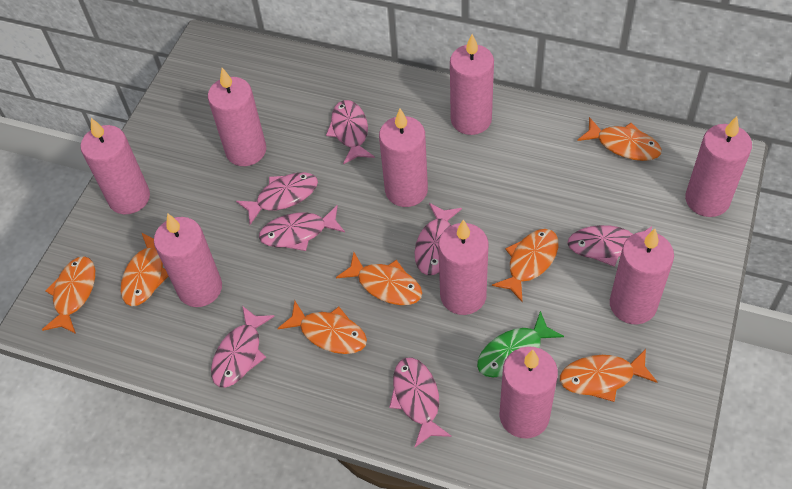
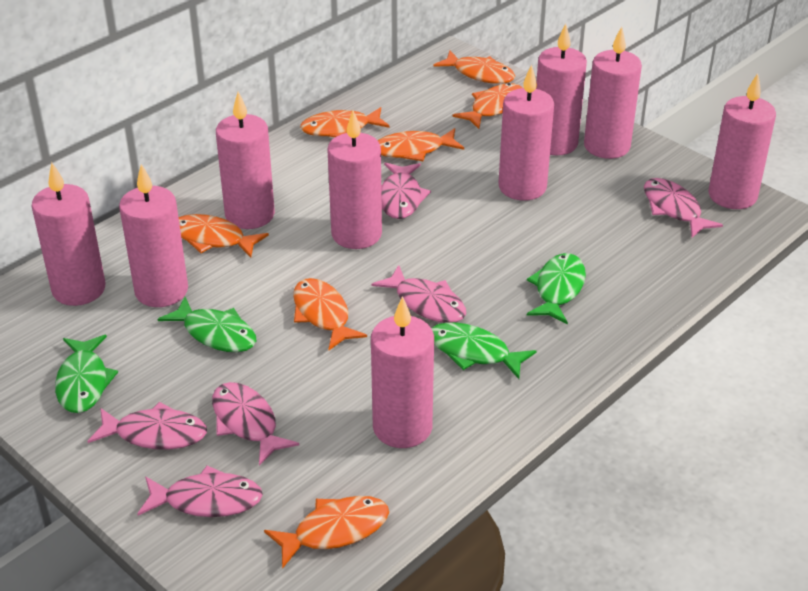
green fish: [477,311,564,377] = 1 -> [55,335,118,413] [158,297,256,352] [431,322,536,379] [527,253,586,324] = 4
pink fish: [211,306,275,387] [236,172,318,225] [259,205,345,251] [326,100,375,164] [389,358,452,447] [414,203,462,275] [567,225,652,267] = 7 -> [88,402,207,449] [138,466,263,517] [212,382,299,465] [372,265,466,323] [381,162,431,219] [644,178,723,238] = 6

